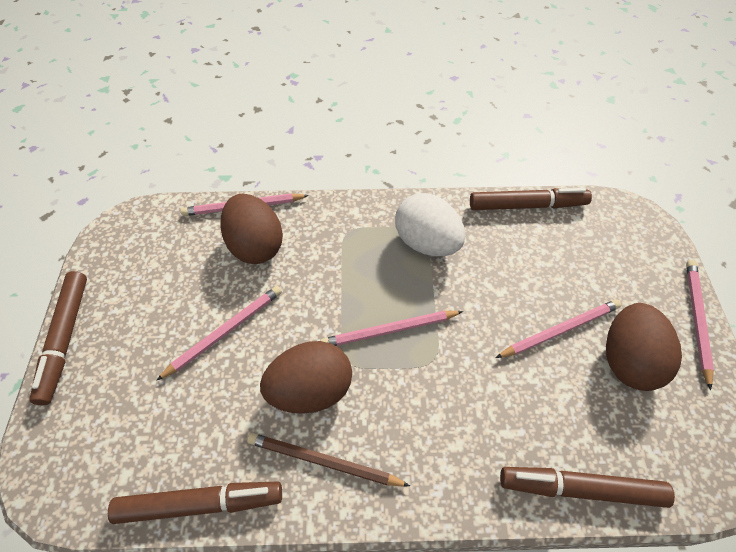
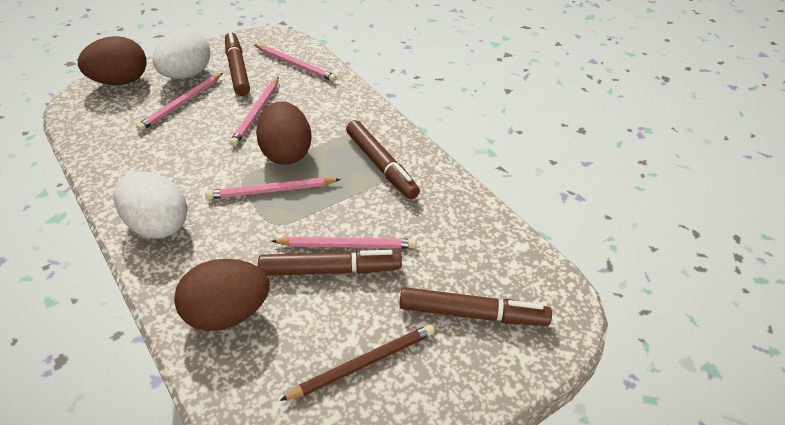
white egg: [395,193,465,256] = 1 -> [114,172,188,239] [153,29,210,79] = 2

